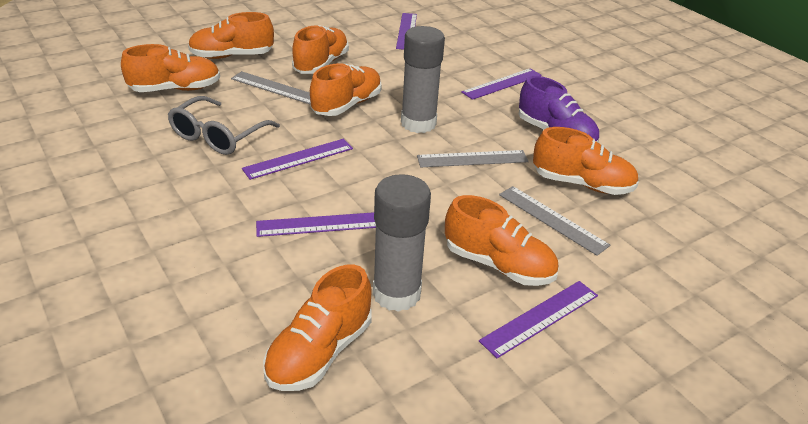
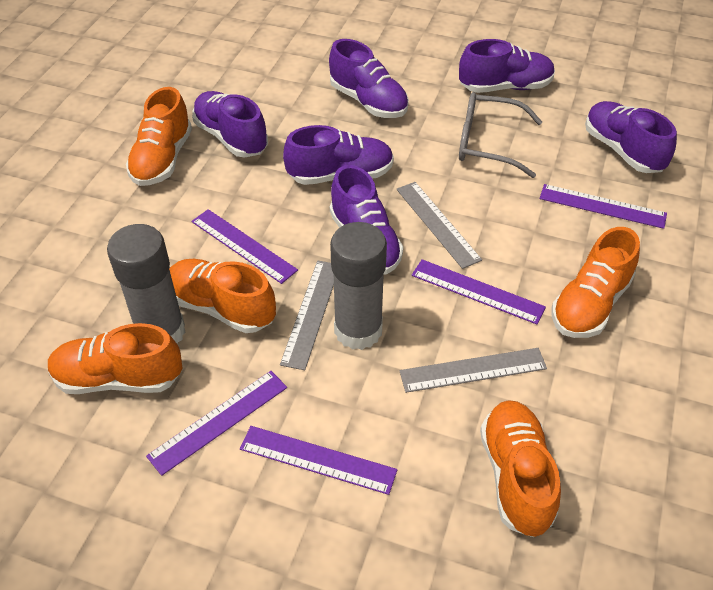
orange shoe: [121,44,220,92] [188,12,274,59] [263,265,372,391] [292,25,349,74] [310,63,382,116] [445,195,558,286] [533,127,639,195] = 7 -> [48,323,182,394] [126,87,192,186] [169,259,276,333] [480,400,561,537] [552,227,640,338] = 5
purple shoe: [519,76,599,142] = 1 -> [192,91,268,157] [283,125,394,185] [329,39,409,118] [330,165,404,274] [459,39,555,93] [585,101,677,173] = 6

